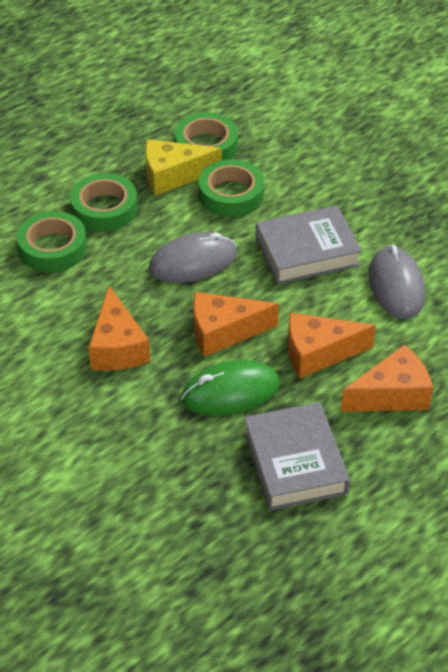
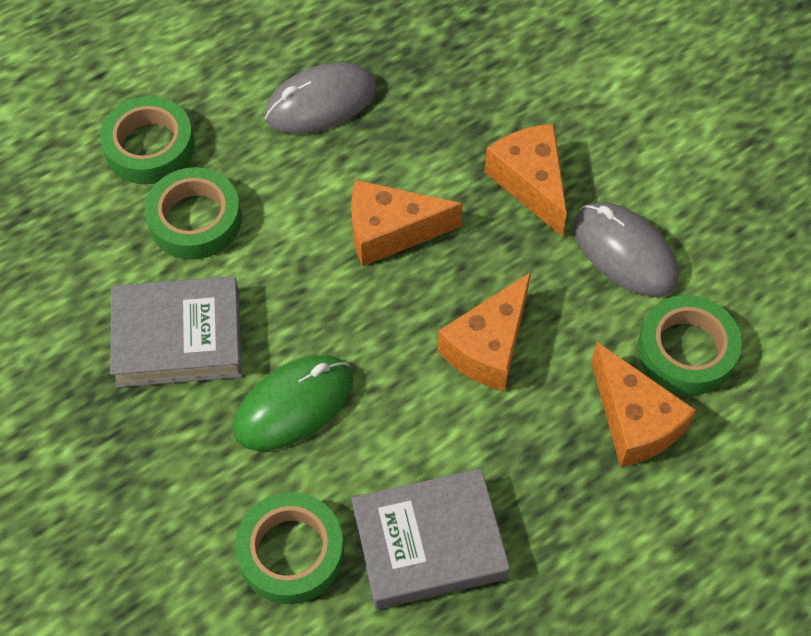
yellow cheese: [145,139,222,196] = 1 -> none = 0

